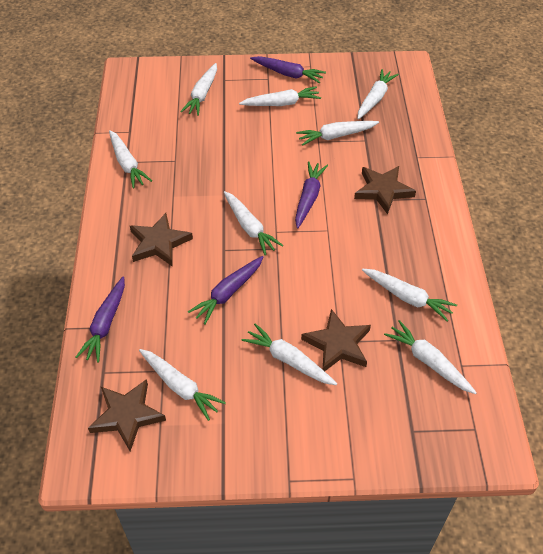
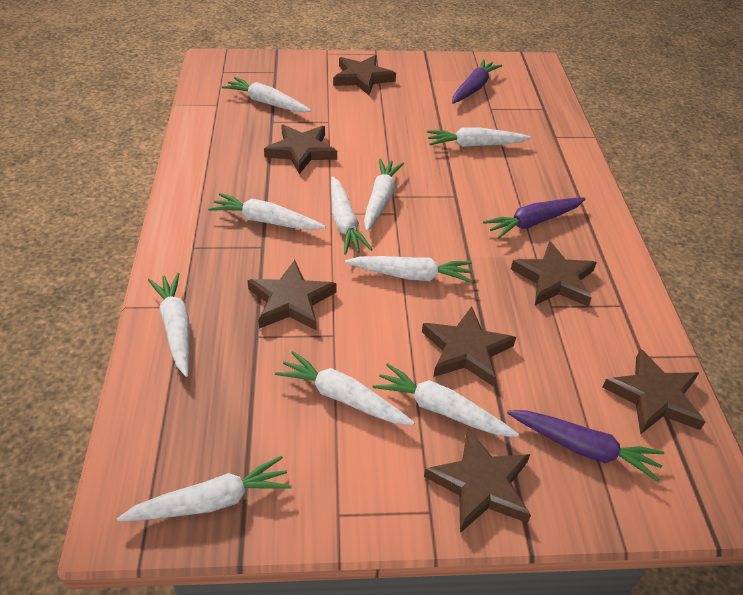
brown star: [88,379,166,451] [130,213,193,267] [301,309,371,371] [354,166,416,214] = 4 -> [247,260,337,330] [264,125,337,174] [333,55,396,95] [422,306,516,386] [424,428,531,533] [511,241,597,307] [602,349,706,435] = 7
purple carrot: [76,277,125,362] [188,256,263,324] [250,56,326,83] [295,161,328,229] = 4 -> [452,59,502,104] [483,198,585,239] [507,410,664,482] = 3

